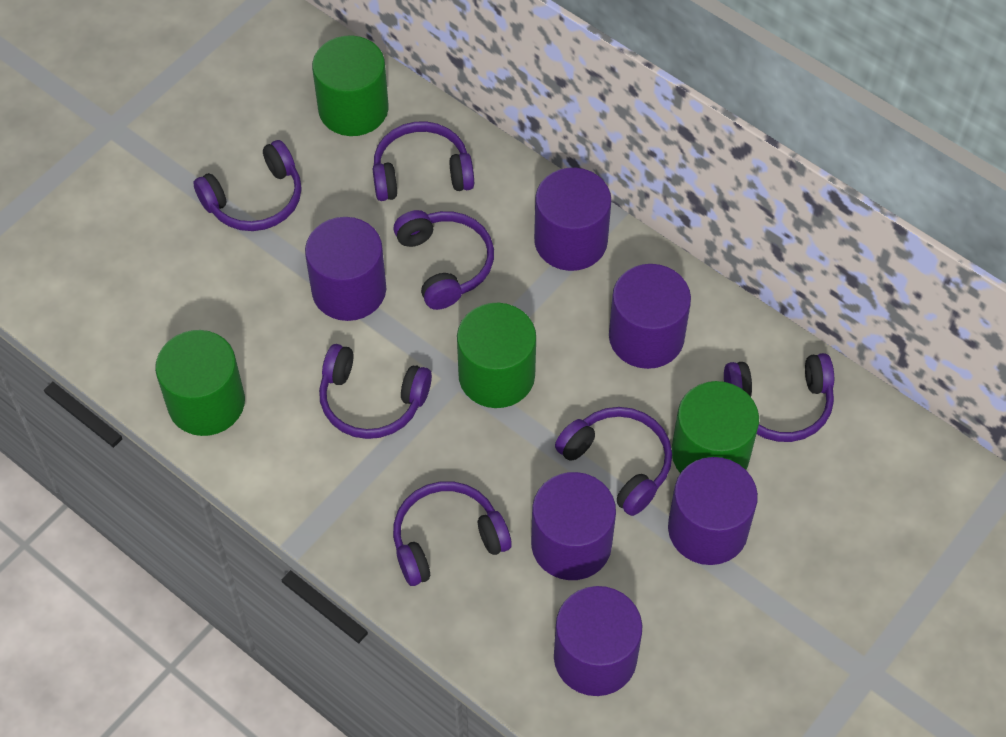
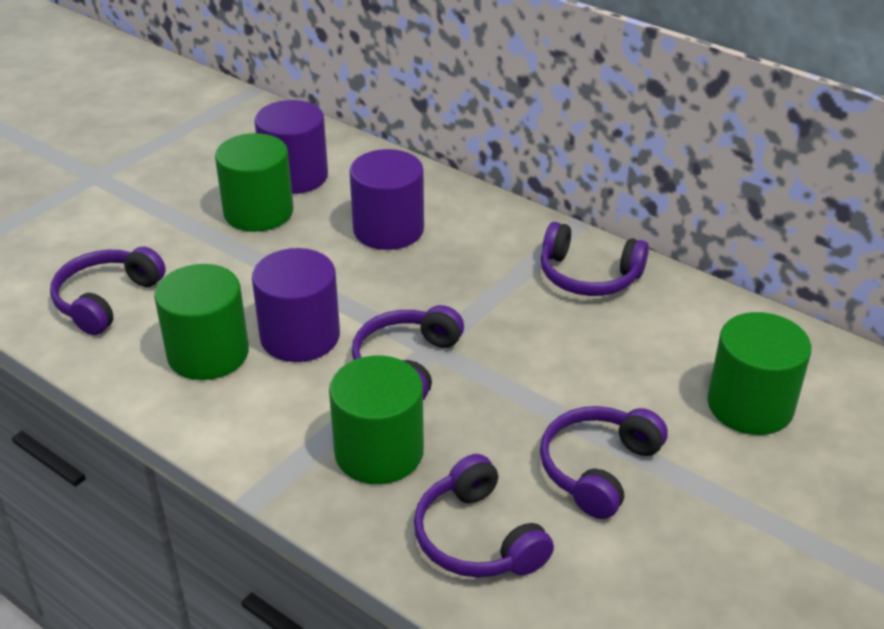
purple cylinder: [305,217,386,321] [531,472,616,580] [534,168,611,271] [554,586,642,696] [609,264,691,369] [668,457,758,565] = 6 -> [252,248,340,362] [254,100,328,194] [349,149,424,250] = 3
purple headphones: [193,140,302,231] [319,344,432,439] [373,121,474,201] [393,210,494,310] [393,481,512,586] [555,407,672,516] [724,353,834,442] = 7 -> [50,247,166,335] [352,305,464,400] [414,454,554,578] [540,406,668,519] [541,222,649,296] = 5

